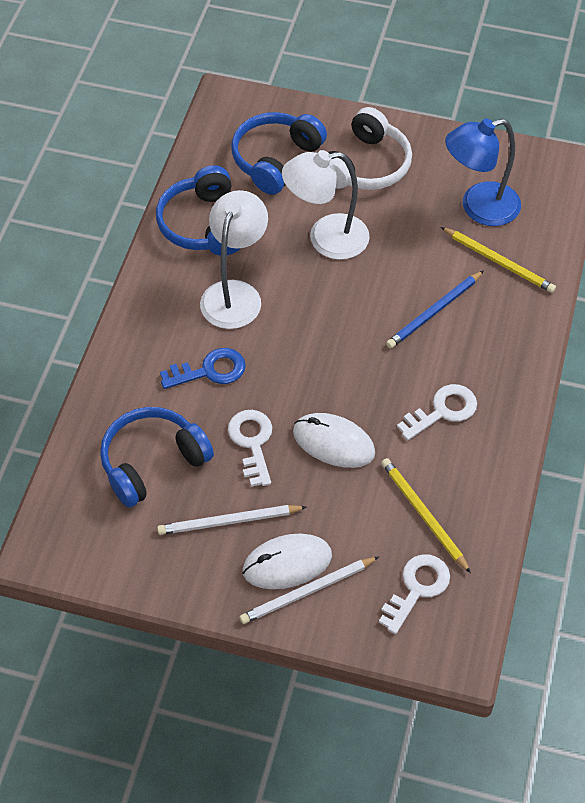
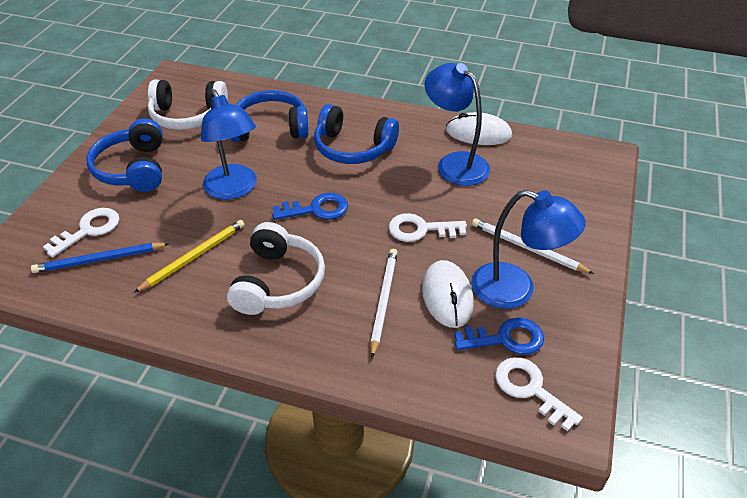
blue key: [160,348,246,389] = 1 -> [272,193,348,220] [454,317,544,355] = 2
blue lamp: [445,119,521,226] = 1 -> [201,89,256,200] [424,63,490,186] [471,190,586,309] = 3
white headphones: [328,107,412,190] = 1 -> [148,79,228,130] [227,222,325,315] = 2
white lamp: [200,190,268,329] [282,150,370,260] = 2 -> none = 0
yellow pencil: [381,458,471,573] [441,227,556,293] = 2 -> [134,220,245,293] = 1

